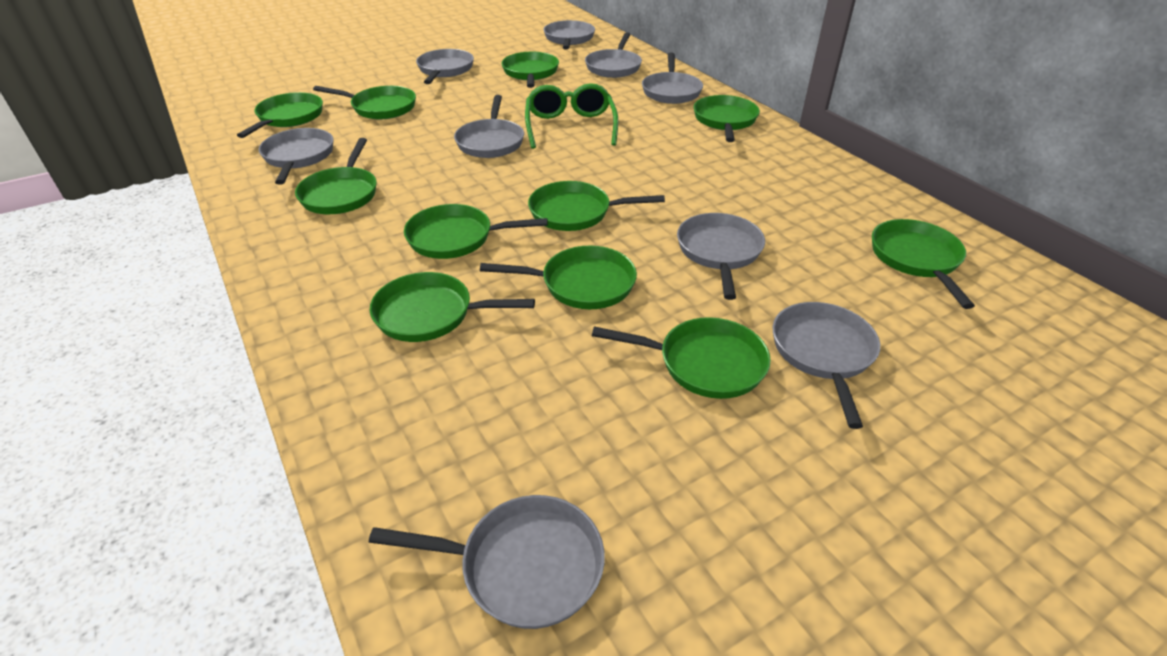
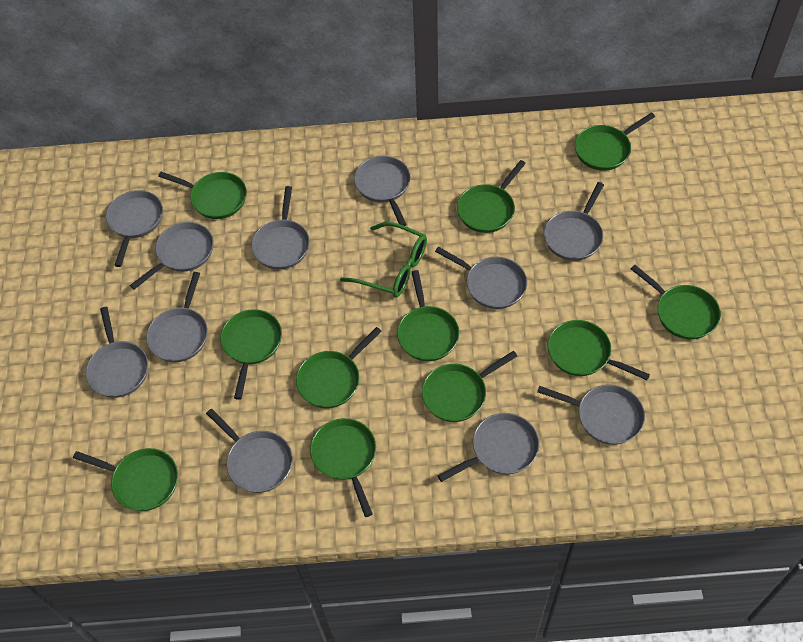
grey pan: [259,128,334,185] [369,495,605,629] [416,49,474,84] [454,95,524,158] [544,20,595,49] [585,32,642,78] [642,52,703,104] [677,213,765,300] [772,302,880,429] = 9 -> [86,307,148,398] [106,190,163,267] [130,222,214,290] [146,272,208,362] [206,409,293,493] [251,186,310,269] [354,156,410,226] [435,247,527,309] [437,413,539,482] [537,384,645,445] [544,182,604,261] = 11

